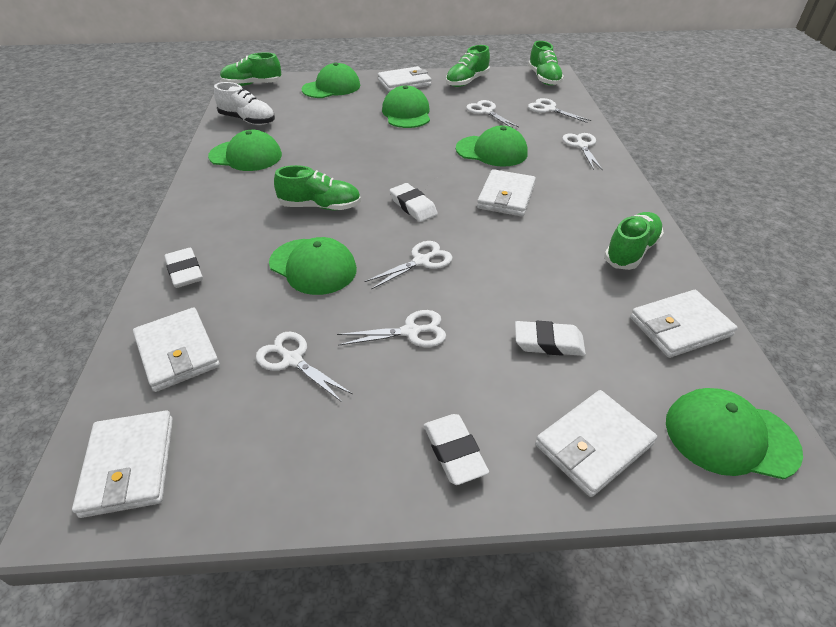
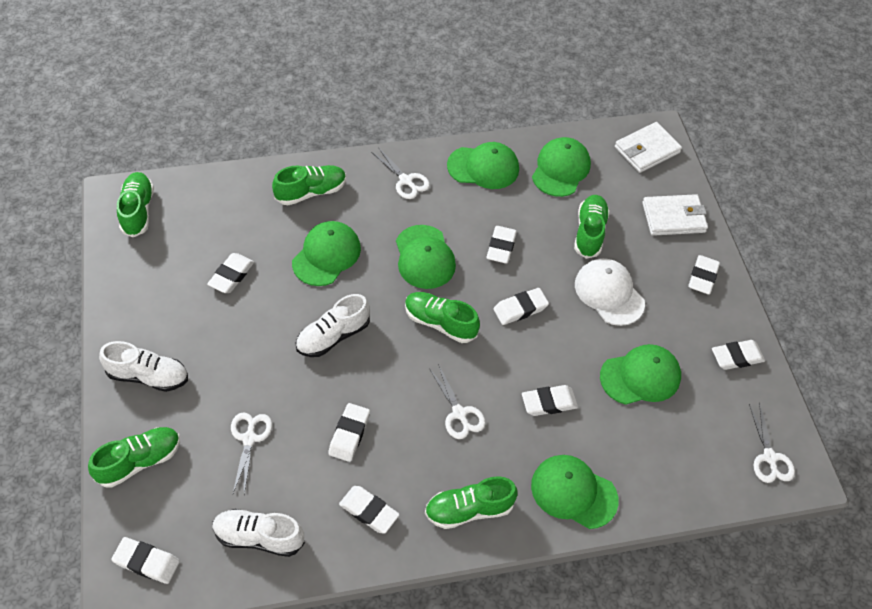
green shoe: [220,52,282,86] [274,165,361,210] [446,45,490,87] [528,41,564,86] [604,212,664,270] = 5 -> [88,427,180,488] [117,172,154,237] [272,165,346,205] [405,292,480,343] [425,476,518,529] [574,195,610,259] = 6
white cap: none = 0 -> [575,258,645,326] = 1
white eraser: [164,248,203,288] [389,183,438,222] [424,414,489,485] [515,321,586,356] = 4 -> [111,537,180,584] [207,253,254,293] [328,403,370,462] [339,486,399,534] [486,226,517,264] [493,288,549,325] [522,385,578,416] [688,255,720,295] [712,340,765,370] = 9
white scissors: [256,332,352,402] [337,310,446,347] [364,241,453,289] [466,100,519,127] [528,98,592,123] [562,133,603,171] = 6 -> [231,412,272,493] [371,147,430,199] [429,364,486,439] [749,403,795,483] = 4
white shoe: [214,82,275,125] = 1 -> [99,341,188,392] [212,509,305,557] [296,294,370,357] = 3
white wallet: [72,411,173,518] [133,307,220,392] [378,66,431,92] [477,169,536,217] [535,390,657,497] [630,290,738,358] = 6 -> [615,122,682,173] [642,194,708,236] = 2

